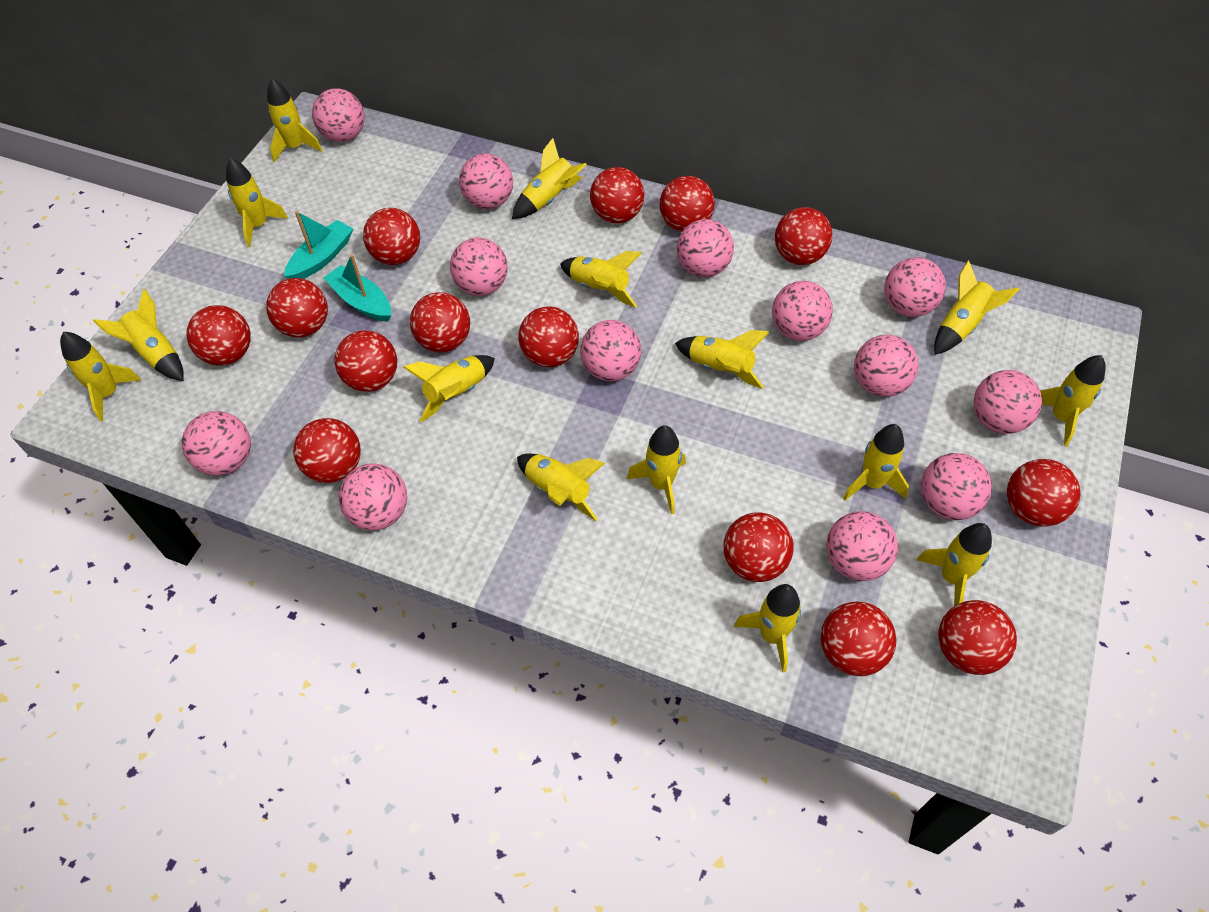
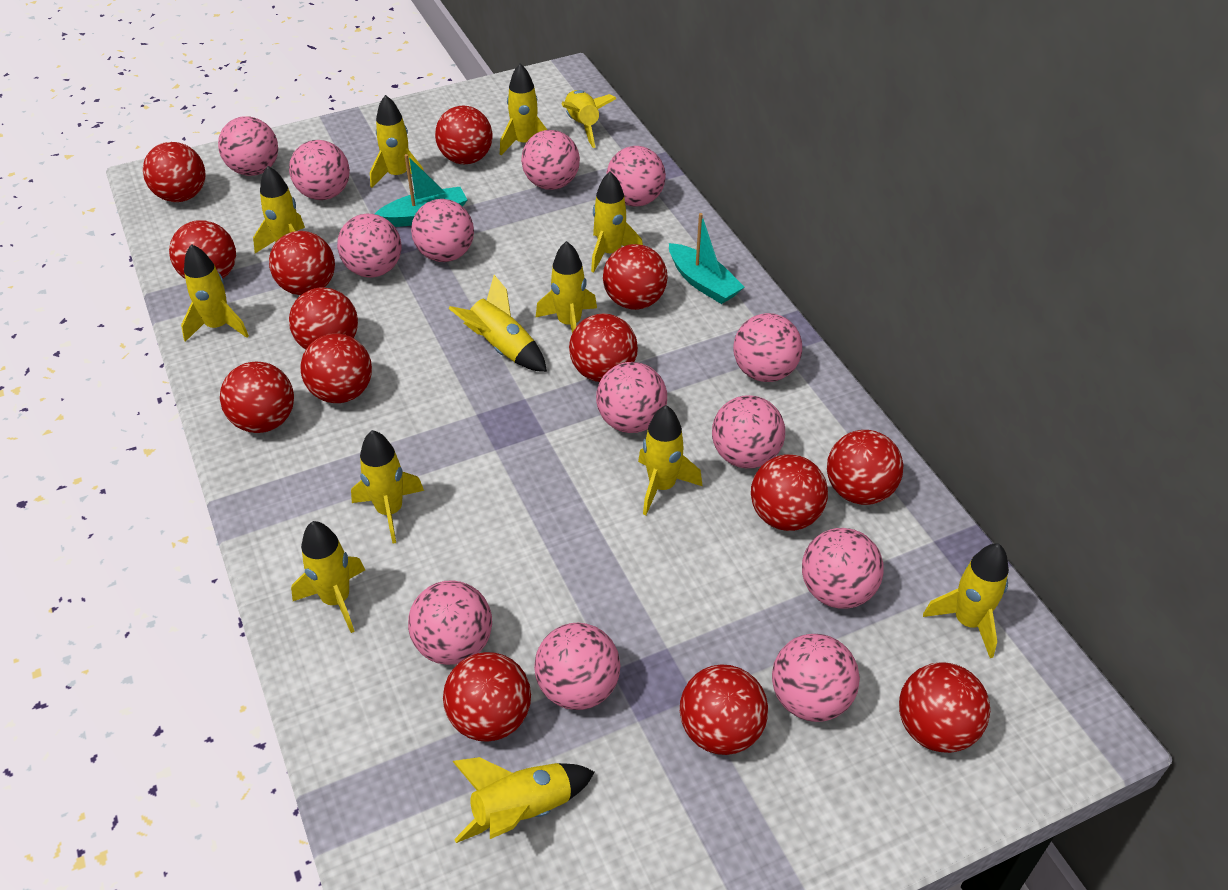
yellow rocket: [60,332,141,421] [93,289,184,381] [226,158,288,247] [267,78,322,162] [403,355,495,422] [512,138,587,219] [517,453,605,521] [560,251,641,308] [627,425,686,515] [675,330,769,389] [734,584,801,672] [843,424,909,501] [917,523,992,606] [934,260,1019,354] [1040,355,1106,446] = 15 -> [181,244,249,342] [253,166,305,253] [291,521,365,633] [351,430,424,544] [370,95,424,188] [449,275,547,372] [452,757,595,843] [500,64,547,155] [535,241,597,333] [561,90,617,148] [591,172,643,273] [638,405,702,515] [923,544,1009,658] = 13

